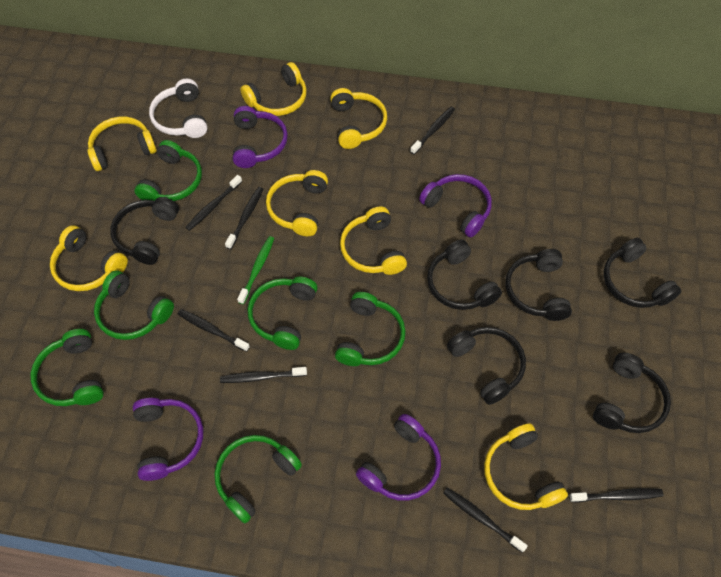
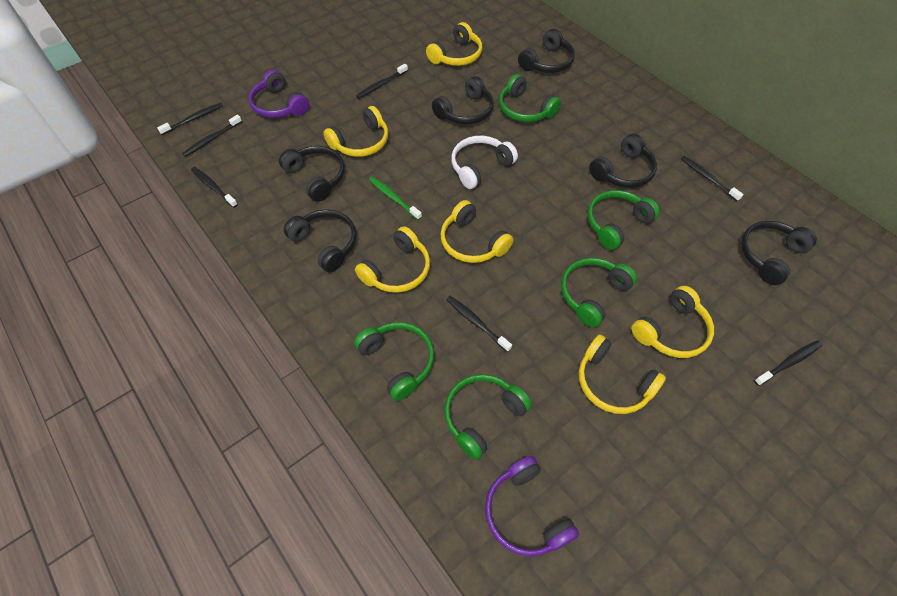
green headphones: [31,329,104,406] [94,270,174,340] [134,140,202,201] [214,435,302,523] [248,277,318,350] [335,292,406,366] = 6 -> [354,322,434,401] [444,374,532,460] [499,74,561,122] [561,258,637,327] [587,190,660,250] = 5
purple headphones: [133,398,203,481] [233,106,288,168] [356,414,441,501] [419,174,492,237] = 4 -> [248,70,309,118] [485,456,579,557] = 2
yellow headphones: [50,225,128,291] [87,117,157,171] [240,62,307,116] [266,170,328,236] [330,88,387,149] [340,207,407,275] [484,423,568,510] = 7 -> [323,106,388,157] [355,226,430,293] [426,22,482,66] [441,200,513,263] [579,334,666,414] [631,286,714,358] = 6

